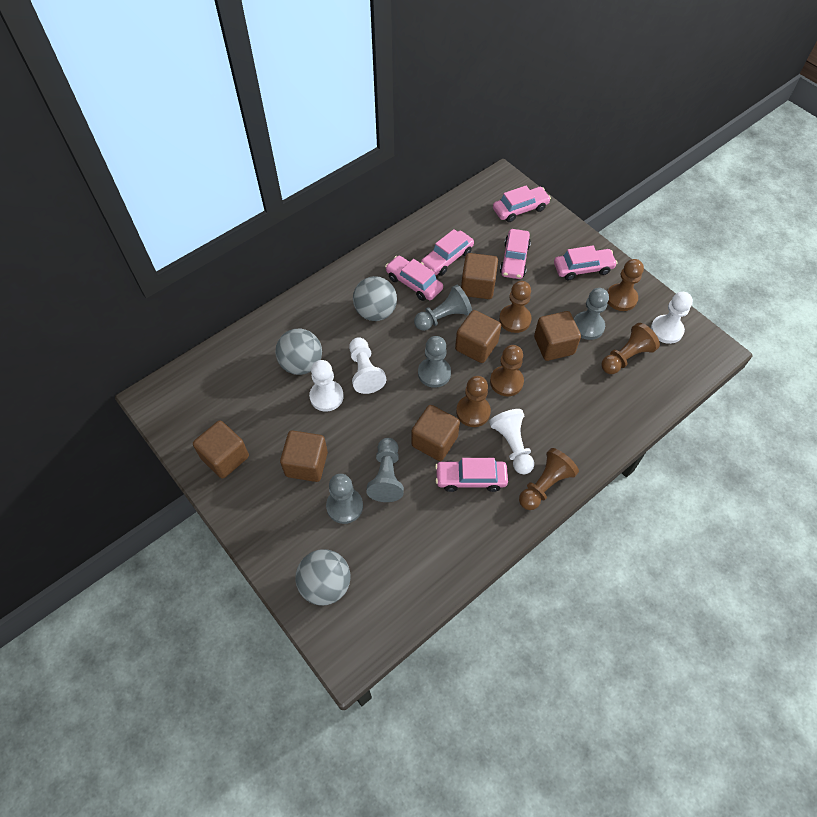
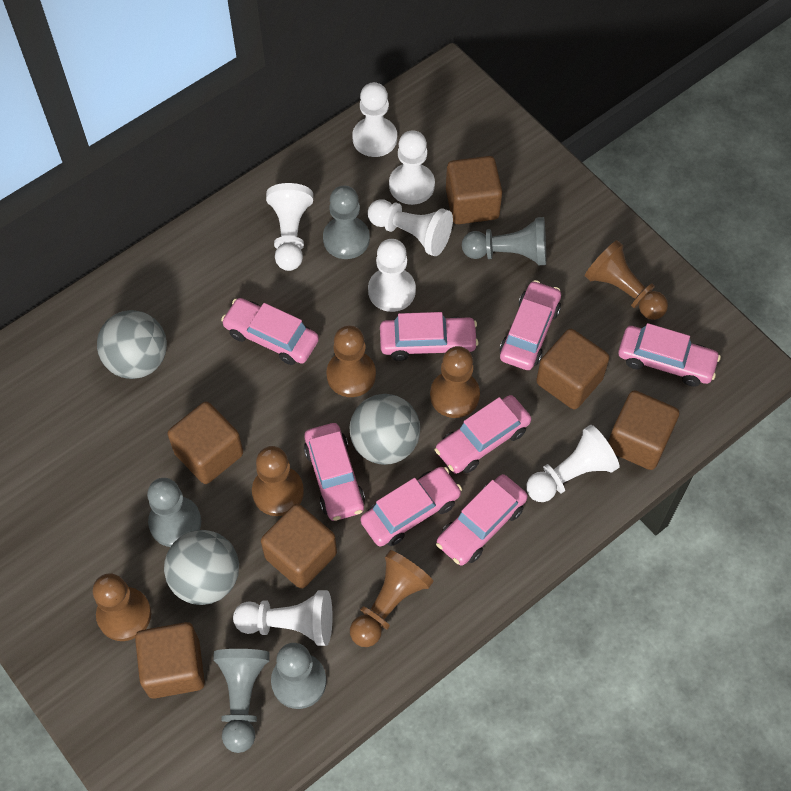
pink car: [385,256,443,301] [421,229,474,276] [435,458,508,492] [493,186,551,222] [500,229,531,279] [554,246,617,280] = 6 -> [221,298,319,365] [304,423,365,521] [361,467,462,547] [380,312,478,361] [435,395,531,474] [436,474,528,566] [500,280,561,370] [618,323,721,387] = 8
white pawn: [309,360,344,411] [349,337,386,394] [489,409,534,474] [651,292,693,344] = 4 -> [233,590,333,646] [266,183,313,271] [352,82,397,157] [368,199,453,256] [368,239,416,312] [389,130,435,205] [526,425,619,502] = 7

